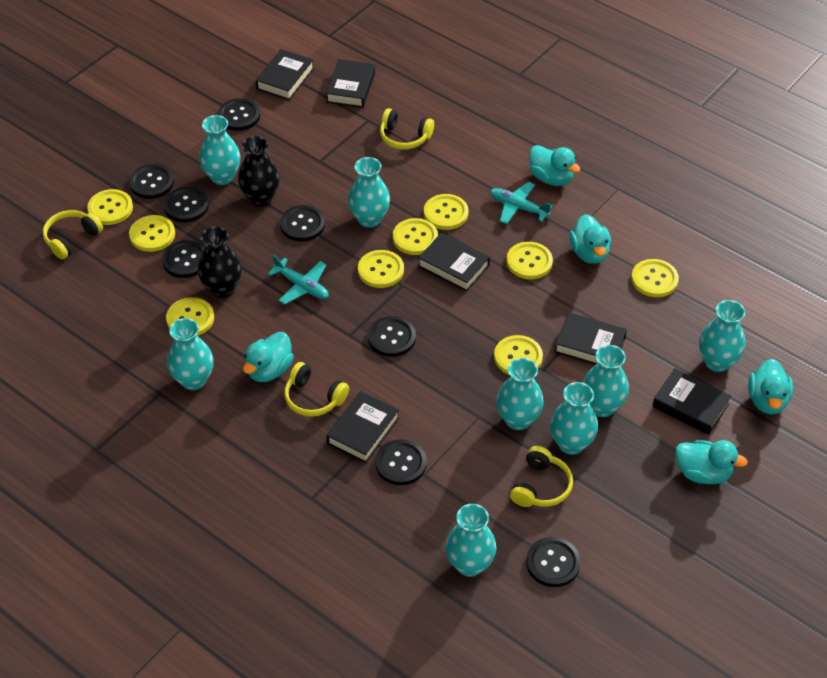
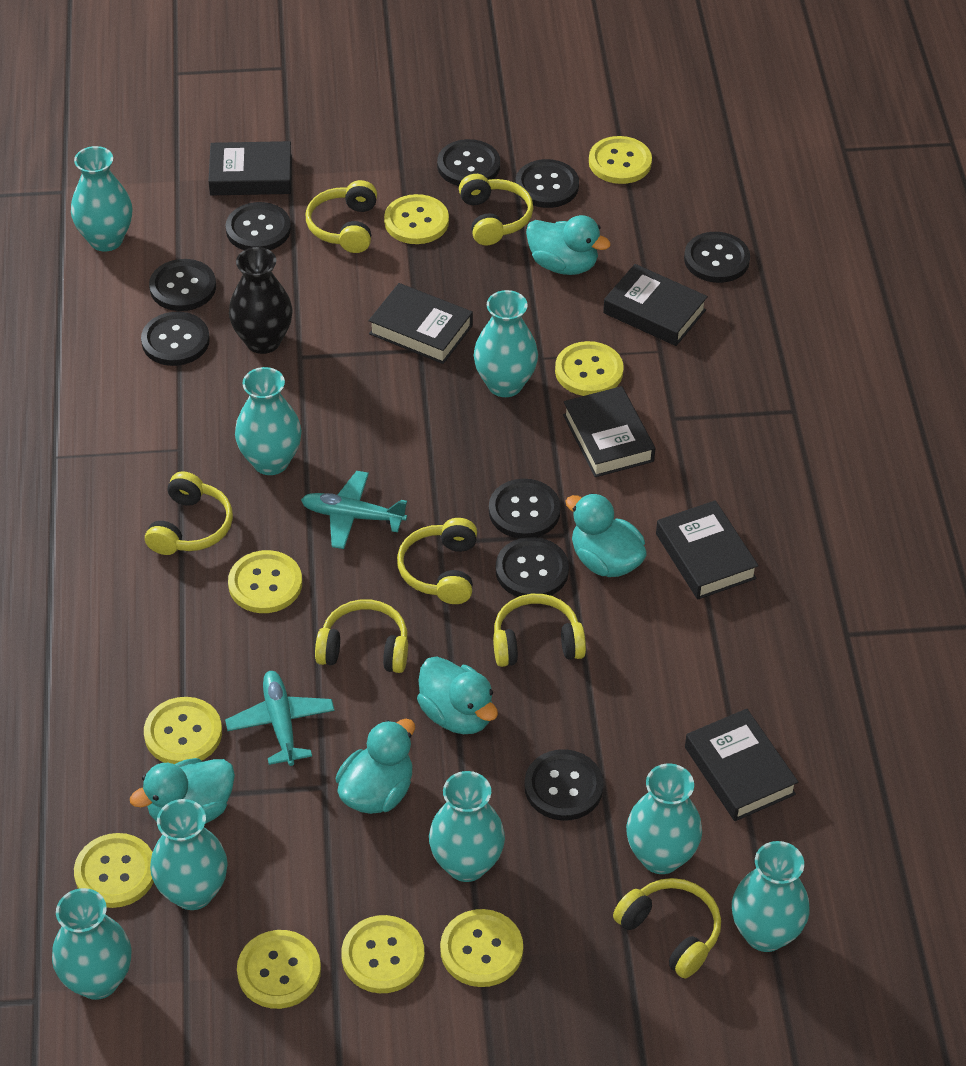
black button: [129,164,174,199] [162,240,205,278] [164,187,209,222] [218,98,260,131] [280,205,325,242] [368,316,416,357] [375,439,427,485] [526,537,581,587] = 8 -> [141,312,210,366] [149,259,216,311] [226,202,291,250] [437,139,500,186] [489,479,561,539] [496,537,569,597] [516,159,579,208] [524,749,604,821] [684,232,750,283] = 9
black vase: [197,226,242,298] [238,136,280,207] = 2 -> [229,247,293,354] = 1
yellow headphones: [43,210,103,259] [284,362,349,417] [380,108,434,150] [510,446,573,507] = 4 -> [145,471,233,555] [306,180,377,253] [315,599,408,673] [397,518,477,604] [459,174,533,245] [493,594,586,667] [613,878,721,978] = 7

